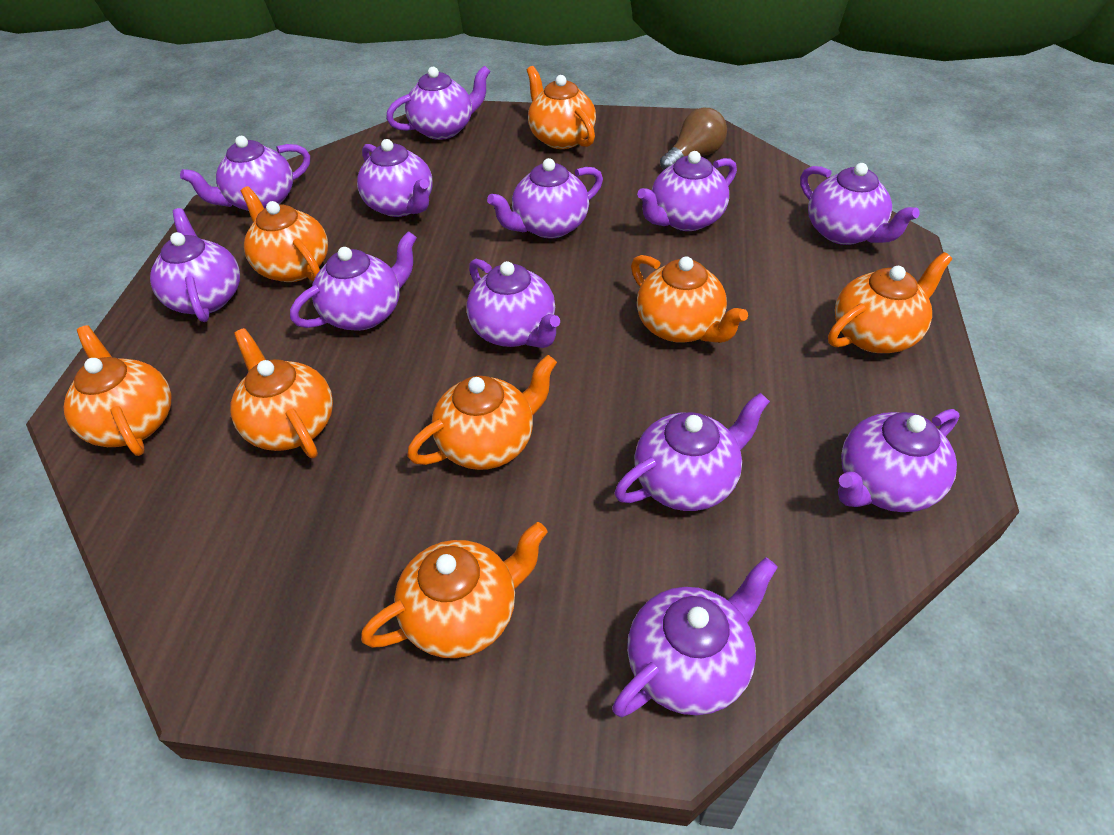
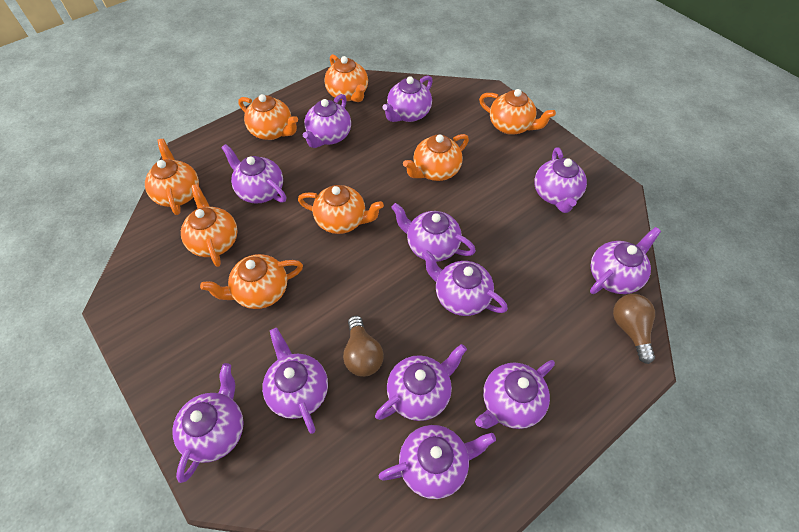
brown light bulb: [660,108,727,170] = 1 -> [343,316,384,377] [613,294,655,364] = 2

